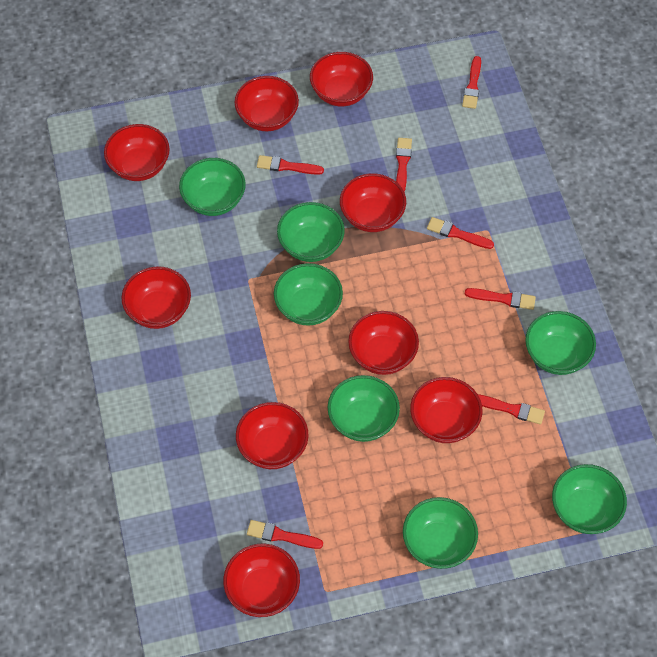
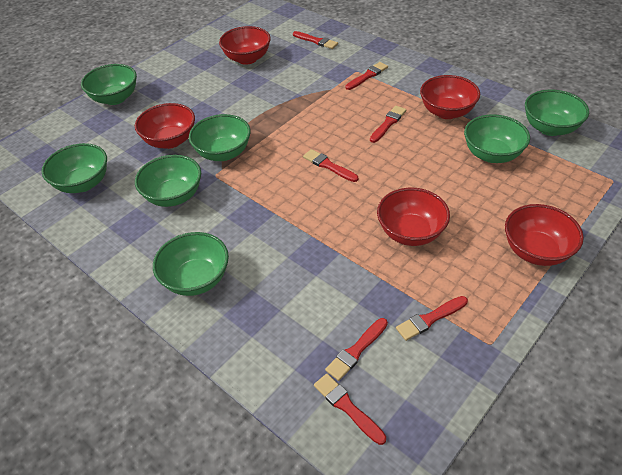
red bowl: [104,124,170,181] [122,266,191,329] [223,544,300,617] [235,76,299,131] [236,402,308,469] [310,52,373,106] [340,173,406,232] [348,311,419,375] [410,377,482,443] = 9 -> [135,103,195,149] [219,26,271,65] [377,188,450,246] [420,75,480,119] [505,204,584,266] = 5

